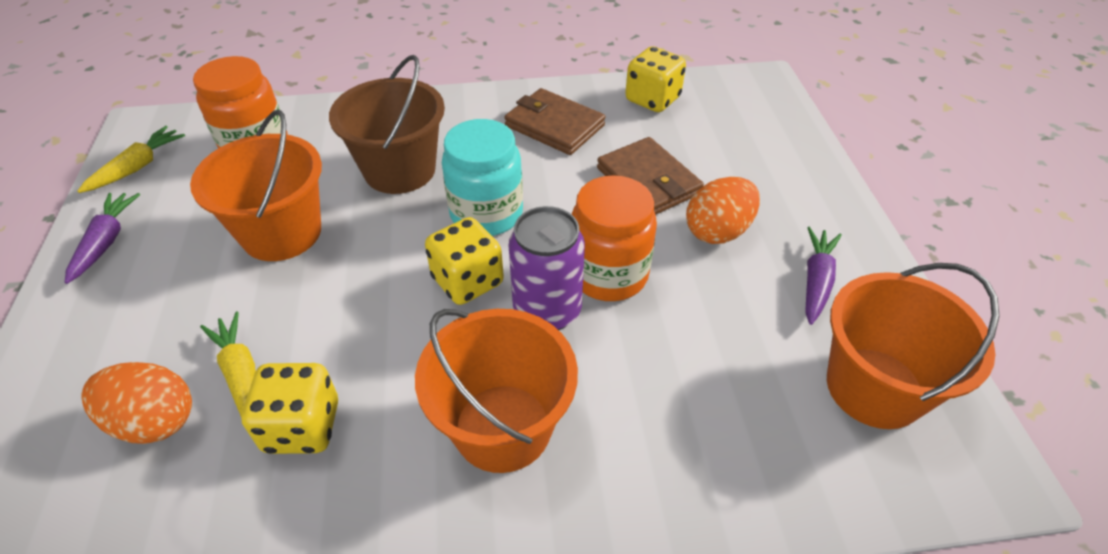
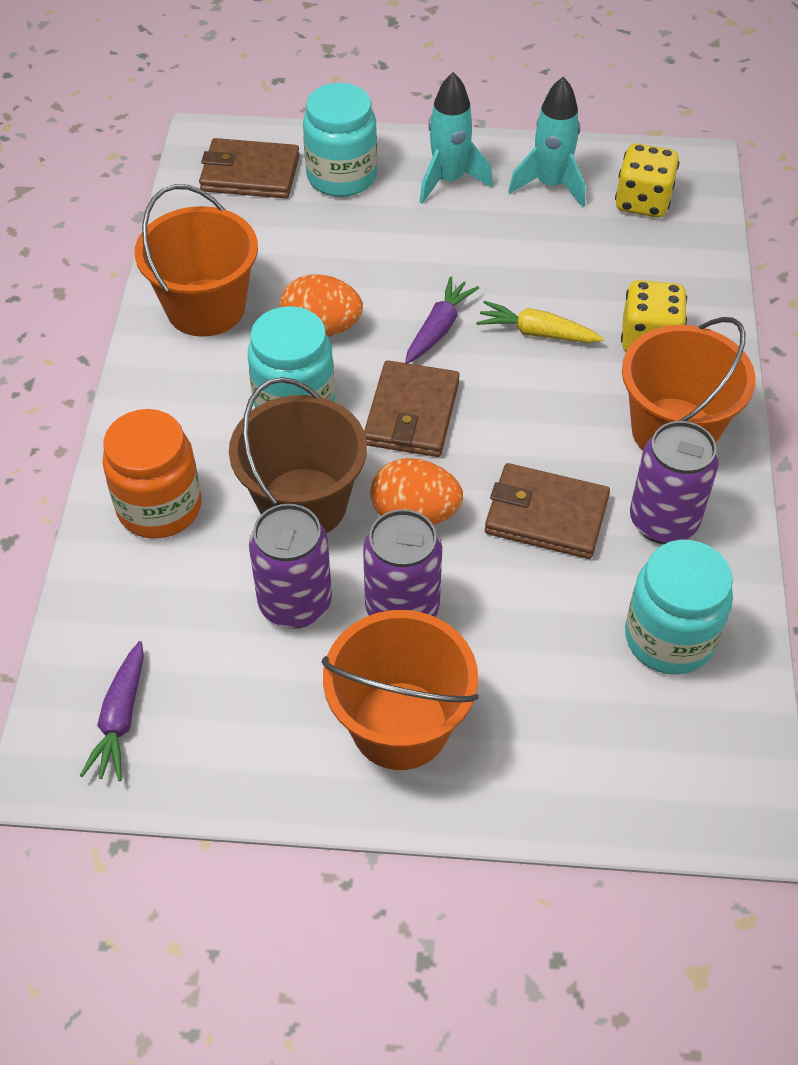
brown wallet: [504,88,606,155] [597,137,704,215] = 2 -> [199,138,300,199] [364,360,460,457] [485,463,610,559] = 3
orange jar: [193,56,288,148] [572,175,657,301] = 2 -> [102,409,202,539] = 1
purple can: [509,206,585,330] = 1 -> [249,504,332,629] [363,509,442,617] [630,421,719,544] = 3
turquoise jar: [442,119,523,236] = 1 -> [248,306,335,408] [303,83,377,197] [625,540,733,675] = 3
turquoise rocket: none = 0 -> [420,72,493,204] [508,76,586,207] = 2
yellow carrot: [77,126,185,193] [200,311,256,418] = 2 -> [476,301,604,343] = 1
yellow dice: [241,363,338,454] [425,217,504,305] [625,46,686,112] = 3 -> [615,143,679,218] [621,280,687,352] = 2

